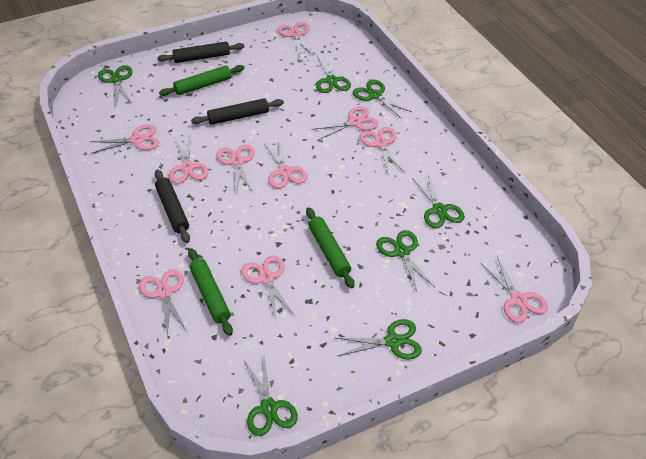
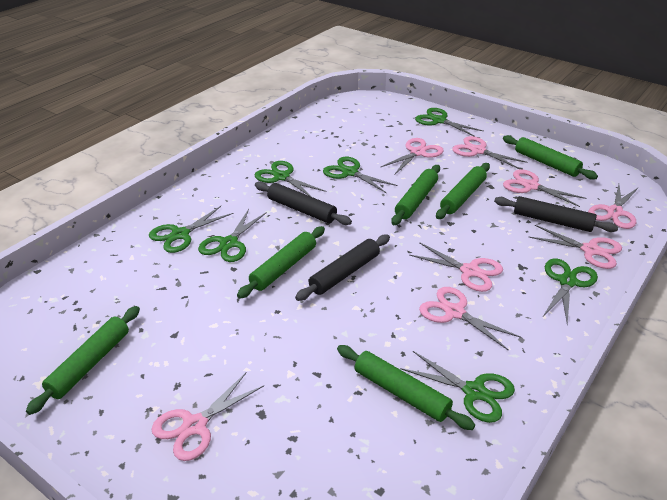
green rolling pin: [159,65,245,96] [188,248,233,336] [306,207,355,288] = 3 -> [26,306,140,415] [237,226,325,298] [337,345,475,430] [391,165,440,225] [436,163,490,219] [503,135,598,180] = 6
pink scissors: [89,124,159,154] [139,269,187,336] [169,136,208,184] [216,144,255,194] [241,256,295,320] [264,142,307,189] [278,22,314,57] [311,106,379,140] [360,127,405,175] [481,257,548,323] = 10 -> [151,373,264,461] [381,138,444,175] [410,242,503,292] [419,287,521,351] [452,136,528,169] [503,169,586,207] [529,225,622,269] [588,184,639,229] = 8

